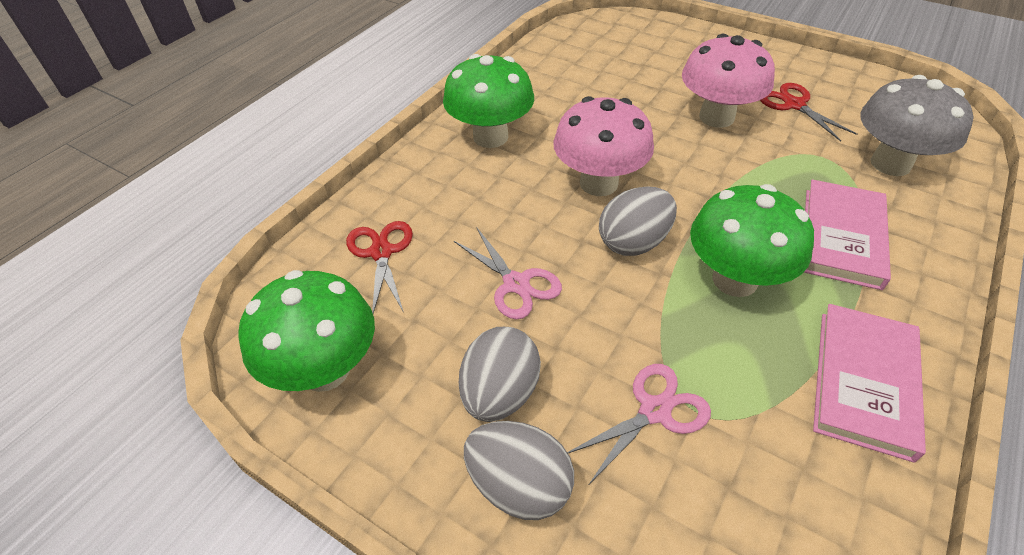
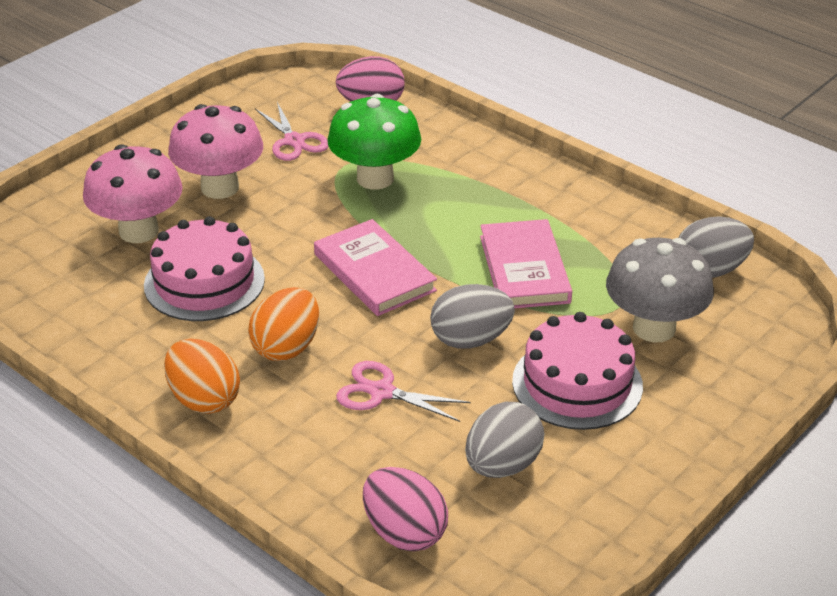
green mushroom: [238,270,375,392] [443,54,534,148] [690,184,814,297] = 3 -> [327,94,421,190] = 1
orange egg: none = 0 -> [164,339,240,414] [248,287,319,361] = 2
pink cake: none = 0 -> [144,216,265,321] [512,312,643,430] = 2
pink egg: none = 0 -> [336,56,405,102] [363,467,448,551] = 2
red scissors: [346,221,413,314] [760,83,858,142] = 2 -> none = 0

